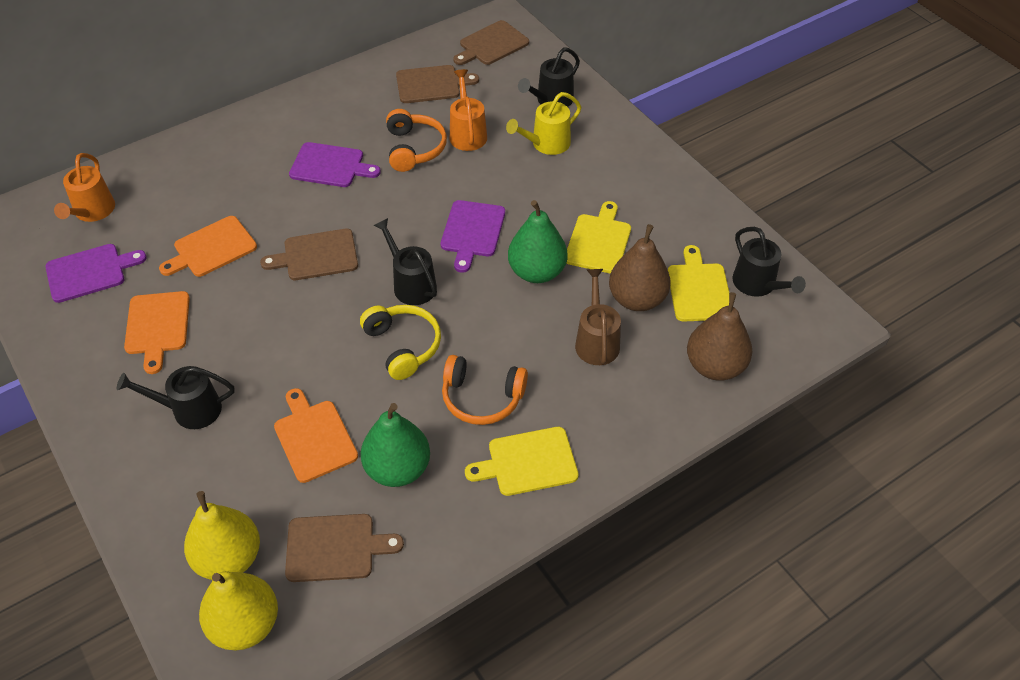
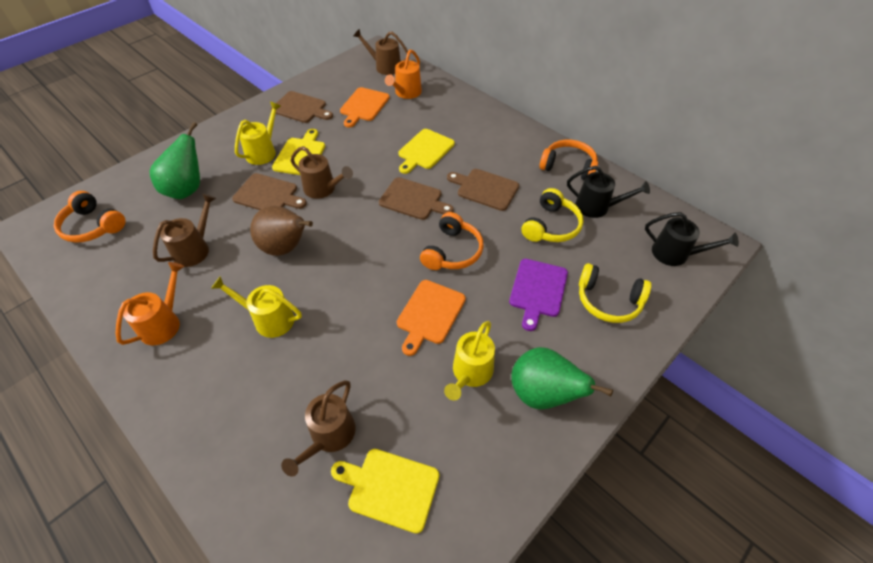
black watering can: [117,366,234,429] [374,218,437,305] [518,47,580,107] [732,227,806,297] = 4 -> [567,166,650,218] [645,212,739,266] = 2
brown pear: [609,224,671,311] [687,292,752,381] = 2 -> [250,206,313,256] = 1
brown watering can: [575,269,621,365] = 1 -> [153,193,216,267] [281,380,356,477] [291,146,353,199] [353,29,408,75] = 4
orange cutting board: [124,291,190,374] [159,216,257,277] [274,388,358,483] = 3 -> [340,87,390,128] [397,280,466,356] = 2
orange headphones: [386,109,447,172] [442,355,528,425] = 2 -> [54,191,126,243] [420,212,484,270] [539,140,598,180] = 3
purple cutting board: [46,244,147,303] [289,142,381,187] [441,200,505,273] = 3 -> [509,259,568,331] = 1
yellow headphones: [360,305,441,380] = 1 -> [522,188,583,242] [579,263,651,323] = 2
yellow pear: [184,491,260,580] [199,571,278,650] = 2 -> none = 0
yellow watering can: [506,92,581,155] = 1 -> [211,276,302,338] [235,102,281,165] [444,321,495,401] = 3

